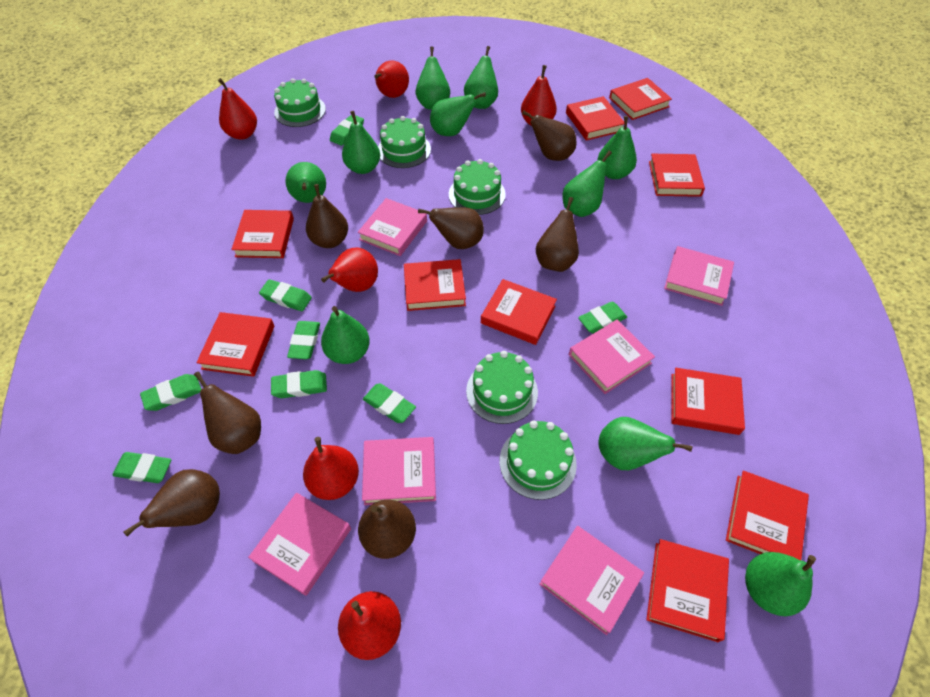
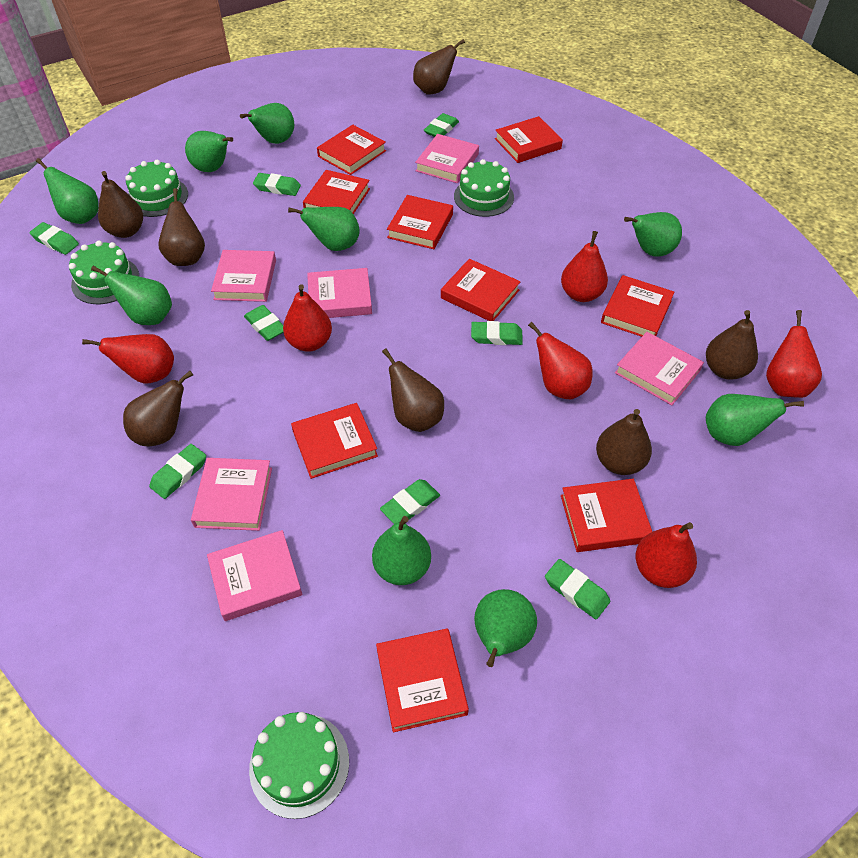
green cake: [274,78,326,127] [378,116,431,168] [449,159,506,215] [466,351,538,424] [500,421,577,500] = 5 -> [69,240,139,304] [125,160,188,217] [249,712,349,819] [454,159,514,217] = 4
green pear: [285,162,326,203] [321,306,370,364] [342,111,380,174] [416,46,450,110] [430,92,486,136] [464,46,498,109] [563,151,612,217] [597,116,637,179] [599,417,693,470] [745,552,816,616] = 10 -> [36,158,99,224] [91,266,172,325] [185,131,233,172] [240,103,294,144] [288,207,360,251] [372,516,431,585] [474,589,537,667] [624,212,682,257] [706,394,804,446] = 9
red book: [196,312,274,377] [231,210,294,258] [404,259,466,311] [481,279,557,345] [566,96,625,141] [609,78,672,120] [646,539,729,642] [649,154,705,197] [671,368,745,435] [726,471,809,560] = 10 -> [291,403,378,479] [303,170,370,214] [317,125,386,175] [376,628,469,732] [387,195,453,249] [441,259,521,321] [495,116,563,163] [561,479,652,552] [601,275,674,337] = 9

